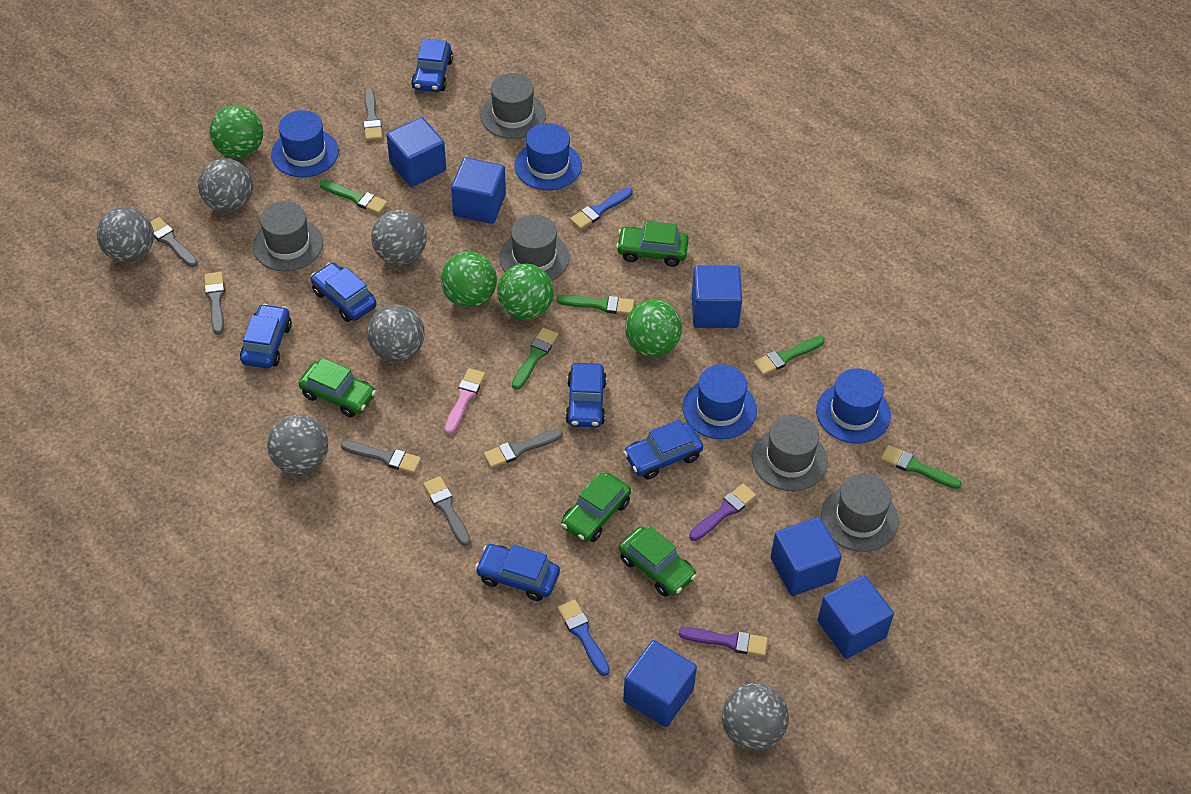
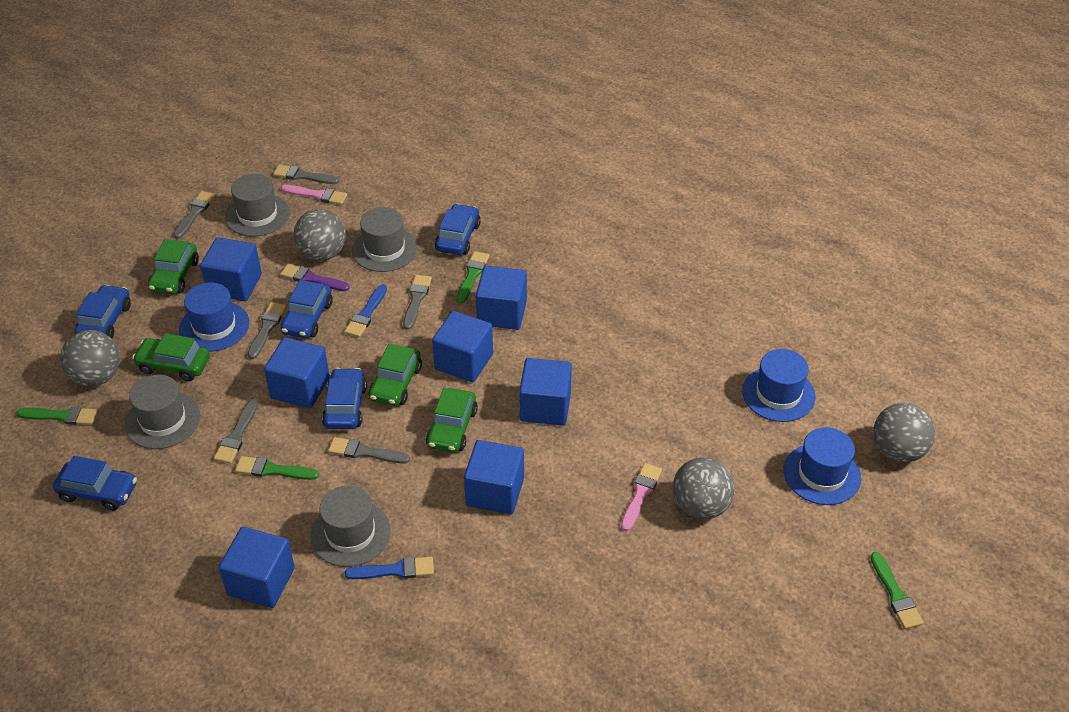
blue car: [240,304,292,368] [311,262,377,322] [411,39,453,92] [475,544,560,601] [565,363,607,428] [624,419,703,479] = 6 -> [53,456,137,511] [75,284,131,339] [281,280,333,338] [322,368,367,429] [435,204,481,255] = 5
blue cube: [386,117,446,187] [451,157,506,224] [623,640,697,727] [692,265,742,328] [771,517,842,596] [818,575,894,659] = 6 -> [200,237,262,301] [219,527,295,608] [264,337,330,408] [432,311,493,382] [464,440,524,514] [476,266,527,330] [519,358,572,426] = 7
blue hat: [271,110,339,177] [515,123,582,190] [682,364,757,439] [816,368,891,443] = 4 -> [179,282,249,352] [742,349,816,422] [784,427,861,505] = 3
green ball: [210,105,263,159] [441,252,497,308] [497,263,553,320] [625,300,682,357] = 4 -> none = 0
green brush: [320,180,388,214] [512,328,558,390] [557,295,634,315] [753,336,825,375] [881,445,962,489] = 5 -> [16,406,98,425] [235,456,319,480] [456,251,489,304] [870,552,924,629] = 4
grey ball: [97,207,154,263] [198,158,253,213] [267,414,328,475] [367,304,425,362] [371,210,427,265] [722,683,789,751] = 6 -> [60,330,120,387] [293,209,346,261] [673,457,735,519] [873,403,935,462] = 4
grey hat: [253,201,323,271] [480,73,546,139] [499,214,569,281] [752,415,828,491] [821,473,899,552] = 5 -> [125,375,201,449] [225,174,290,237] [310,486,391,567] [352,207,418,272] = 4
pink brush: [444,368,485,435] = 1 -> [281,185,347,205] [621,463,662,531] = 2
purple brush: [679,627,768,656] [689,484,756,541] = 2 -> [280,264,350,291] = 1

